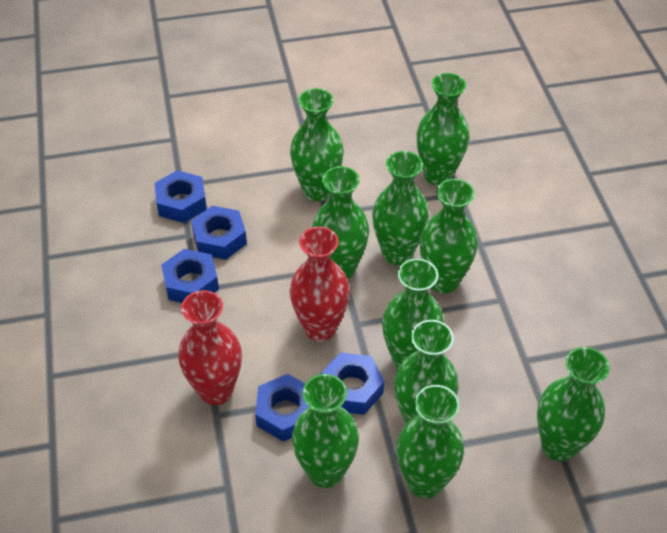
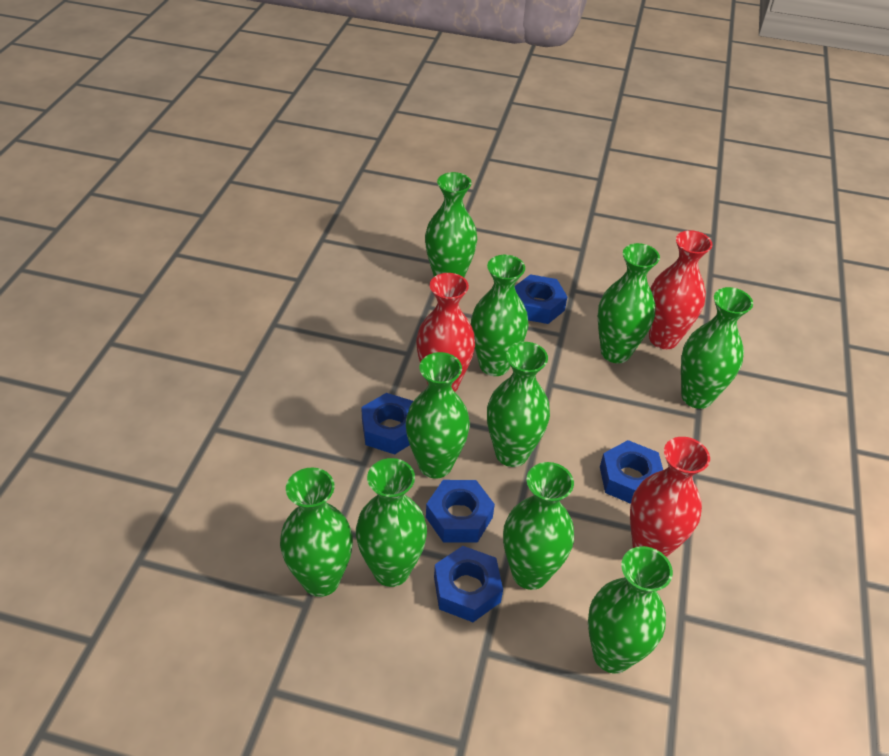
red vase: [178,290,242,405] [290,227,350,342] = 2 -> [416,273,475,392] [630,437,710,557] [649,230,713,349] = 3

